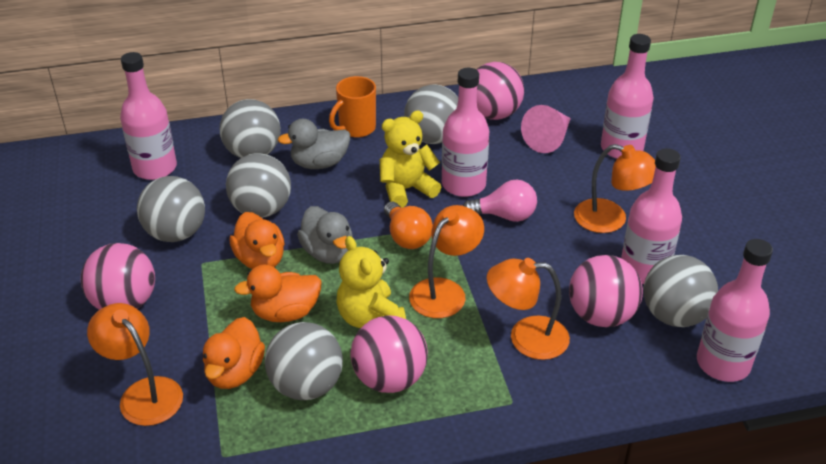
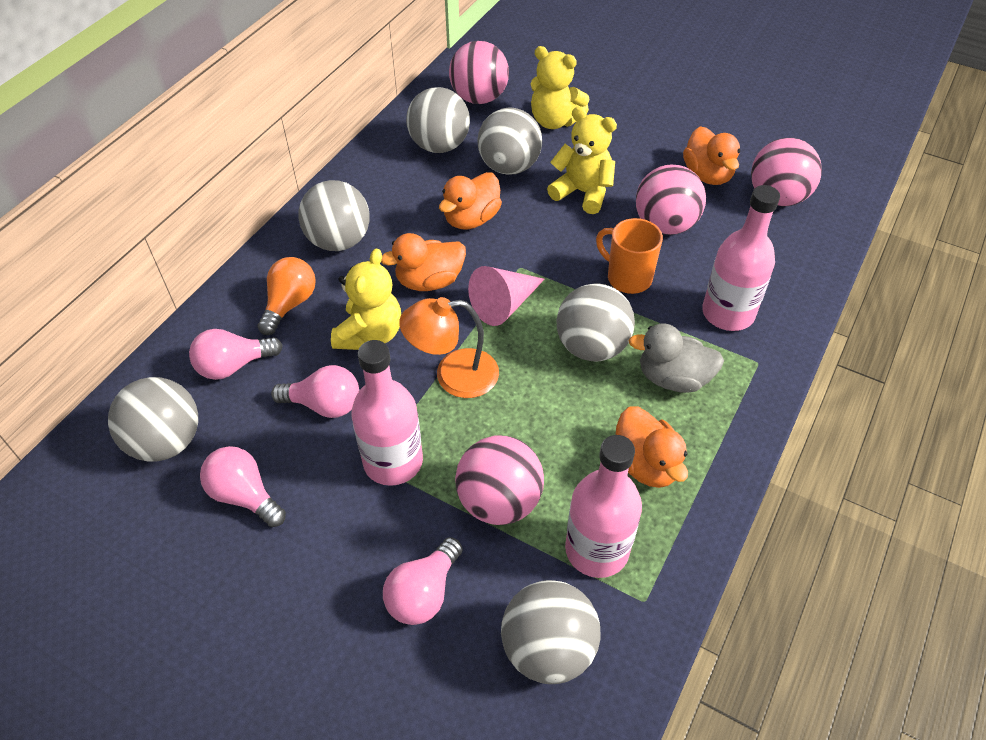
grey duck: [278,119,350,169] [297,206,353,264] = 2 -> [628,324,724,393] = 1
orange duck: [203,317,265,389] [229,212,285,269] [234,265,322,322] = 3 -> [381,233,466,291] [439,172,502,230] [615,406,688,488] [683,126,740,185] = 4
orange lamp: [87,303,183,426] [409,205,484,318] [487,258,570,360] [574,144,656,233] = 4 -> [399,297,499,398] = 1
pink bottle: [120,52,177,180] [442,68,489,197] [601,34,654,159] [621,148,682,284] [697,239,773,382] = 5 -> [351,340,423,486] [565,435,642,578] [702,185,780,331] = 3
pink light bulb: [463,179,537,222] = 1 -> [189,329,283,380] [200,446,286,527] [271,365,359,418] [383,537,463,625] = 4
yellow teddy bear: [337,236,406,328] [380,111,441,208] = 2 -> [331,249,401,350] [531,46,590,129] [547,107,617,214] = 3

